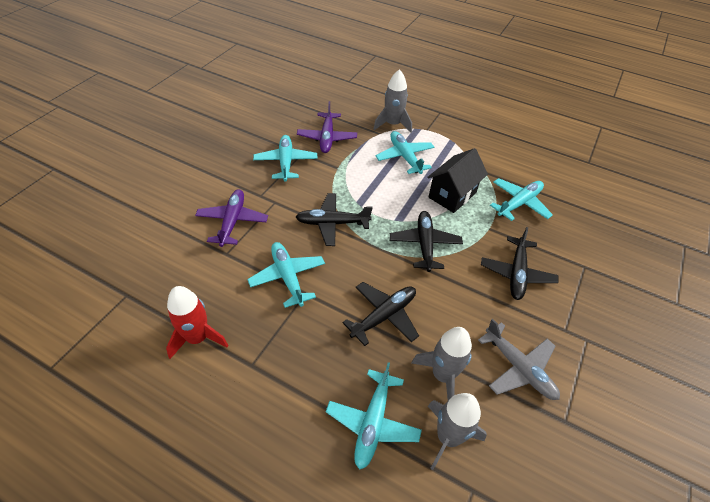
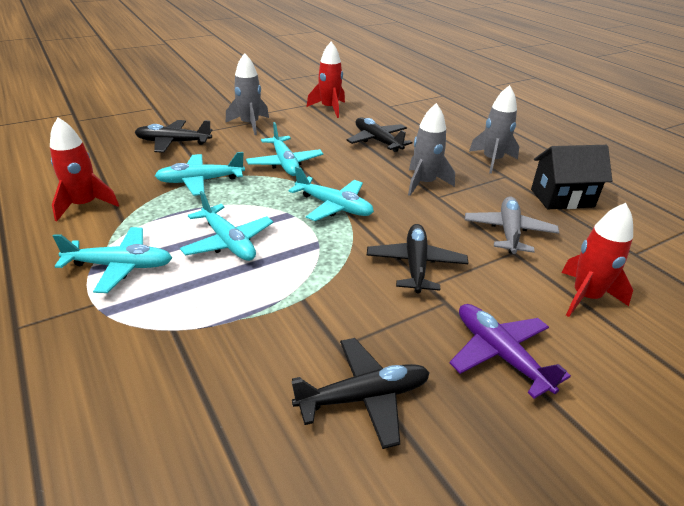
purple plane: [195,189,268,247] [297,101,357,153] = 2 -> [450,304,571,399] = 1
red rocket: [166,286,228,359] = 1 -> [50,118,119,221] [307,42,345,118] [561,203,633,317] = 3

